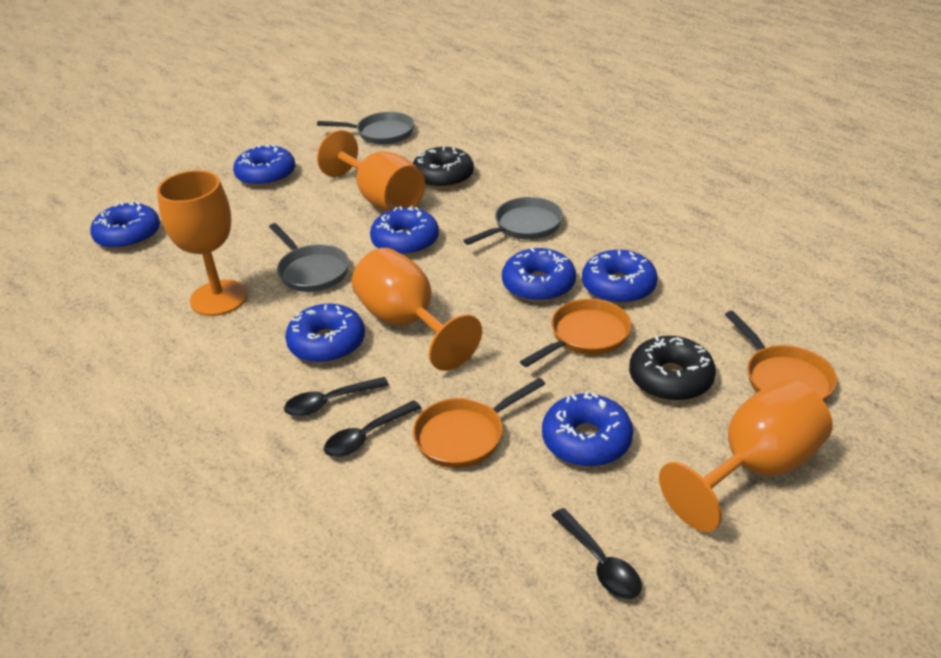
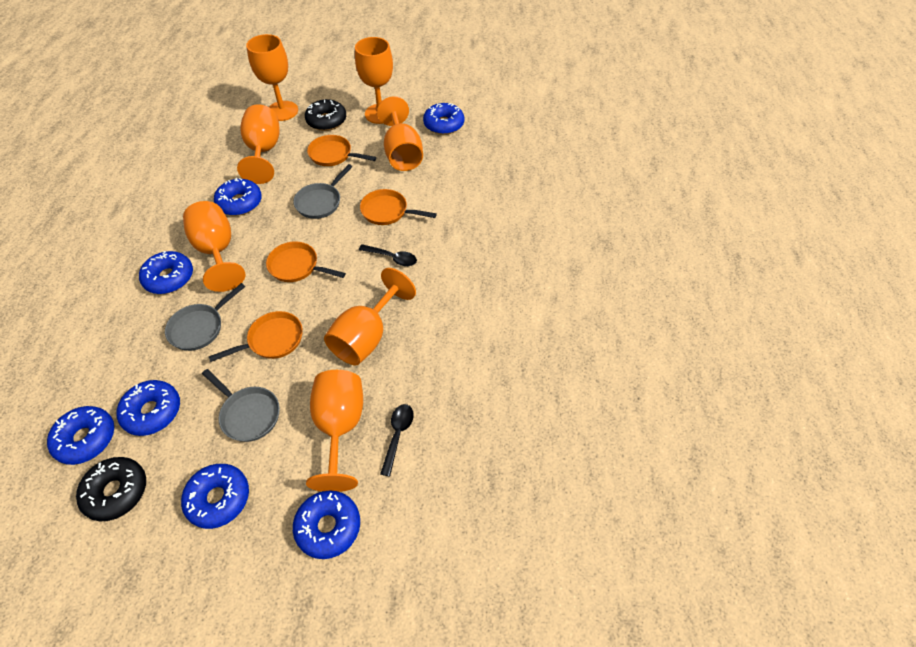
black spoon: [284,377,389,416] [324,400,421,457] [552,508,642,599] = 3 -> [359,244,417,266] [380,404,414,477] = 2
orange goblet: [157,170,248,316] [317,130,425,211] [352,248,482,371] [659,379,833,532] = 4 -> [183,201,246,292] [237,104,280,184] [246,34,298,121] [306,370,363,492] [324,268,416,365] [355,37,393,124] [377,96,423,171] = 7
orange pan: [413,378,545,468] [520,299,632,367] [725,311,837,401] = 3 -> [209,311,303,362] [266,241,346,282] [307,135,376,166] [360,189,437,225] = 4

